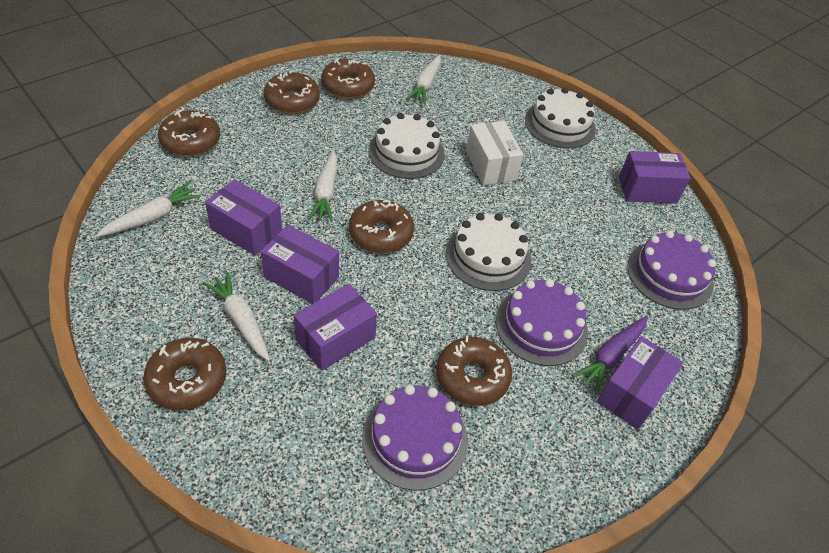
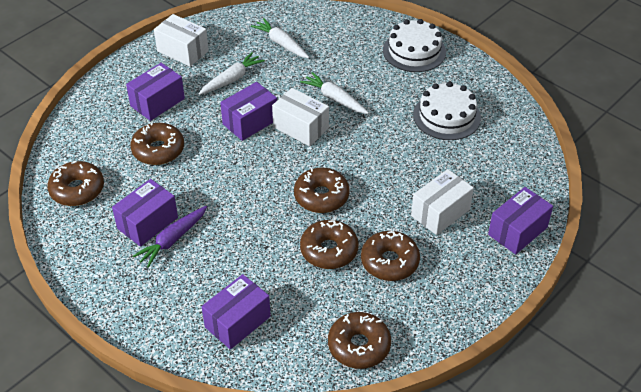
purple cake: [362,385,468,491] [496,279,588,366] [627,231,716,310] = 3 -> none = 0
white box: [466,121,524,185] = 1 -> [154,14,209,66] [272,88,329,146] [411,169,474,235] = 3
white cake: [369,113,445,179] [446,213,531,291] [525,88,596,149] = 3 -> [383,19,446,72] [413,81,481,140] = 2
white carrot: [96,183,201,237] [203,272,270,361] [308,151,337,222] [406,55,441,105] = 4 -> [199,52,265,95] [251,18,309,58] [300,72,369,114] = 3

